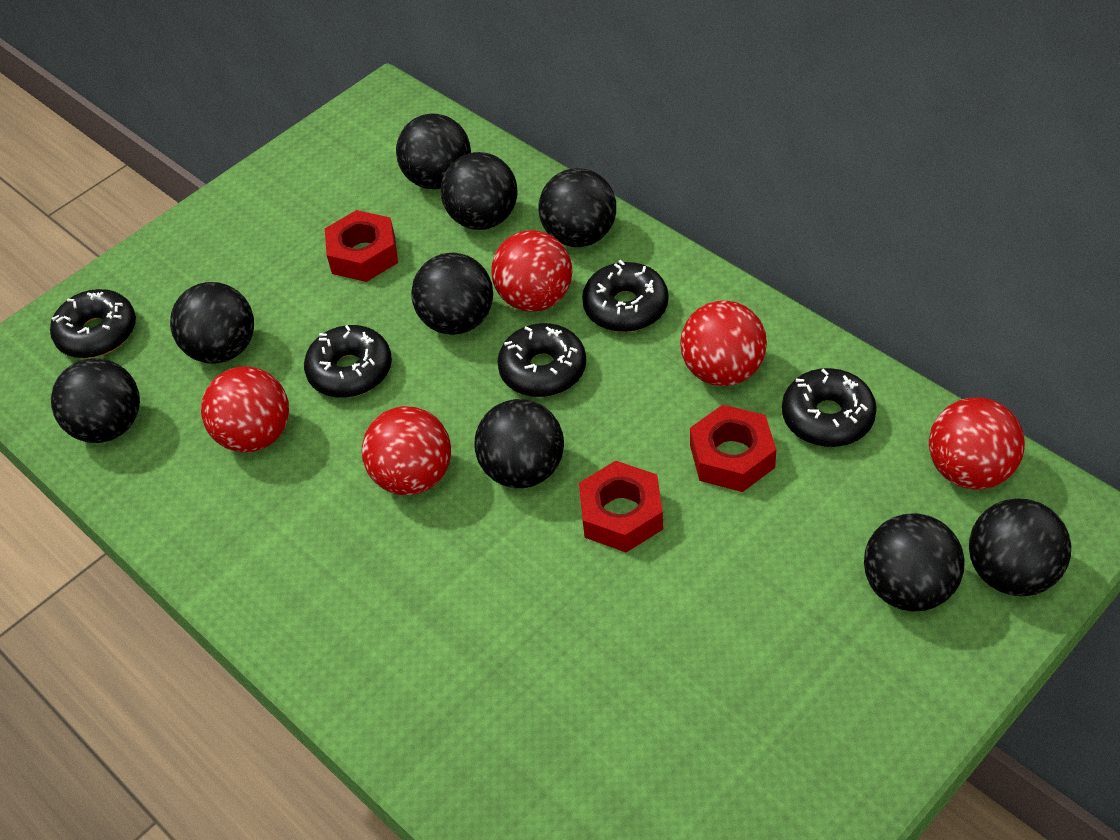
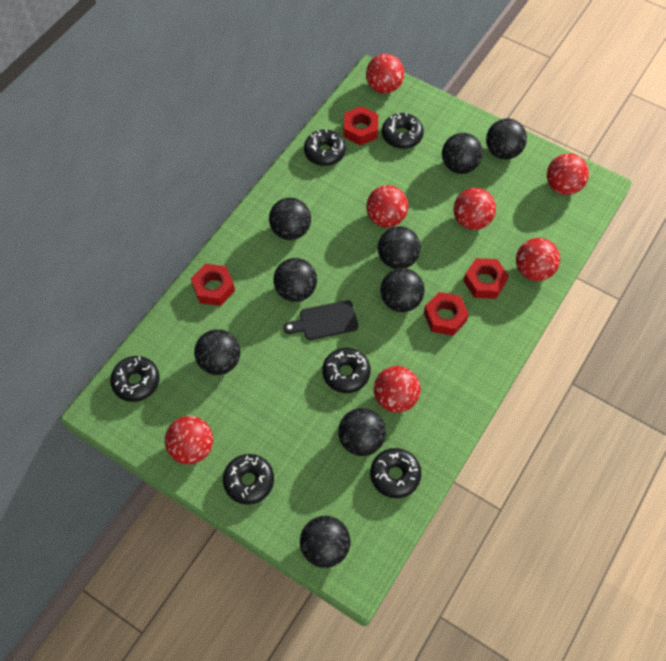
black cutting board: none = 0 -> [283,300,358,340] = 1
black donut: [50,289,136,358] [304,325,392,398] [497,323,586,397] [582,260,668,332] [782,368,877,447] = 5 -> [110,356,160,402] [223,454,274,505] [304,129,346,166] [322,348,371,393] [370,448,421,498] [382,113,424,149] = 6
red ball: [201,367,289,452] [362,406,451,495] [491,230,572,312] [680,300,767,386] [929,397,1025,490] = 5 -> [165,416,213,464] [366,54,404,94] [366,185,408,228] [374,366,421,413] [454,188,496,230] [516,238,560,281] [547,153,589,195] = 7
red nut: [325,210,398,282] [579,461,663,552] [690,405,776,492] = 3 -> [191,264,235,306] [344,106,379,145] [424,292,469,336] [464,258,509,299] = 4

